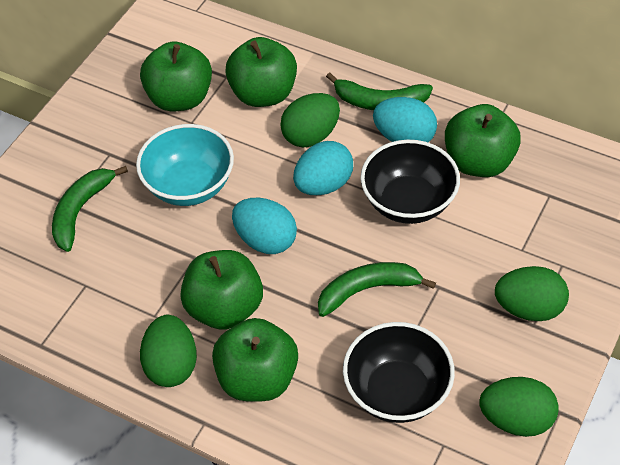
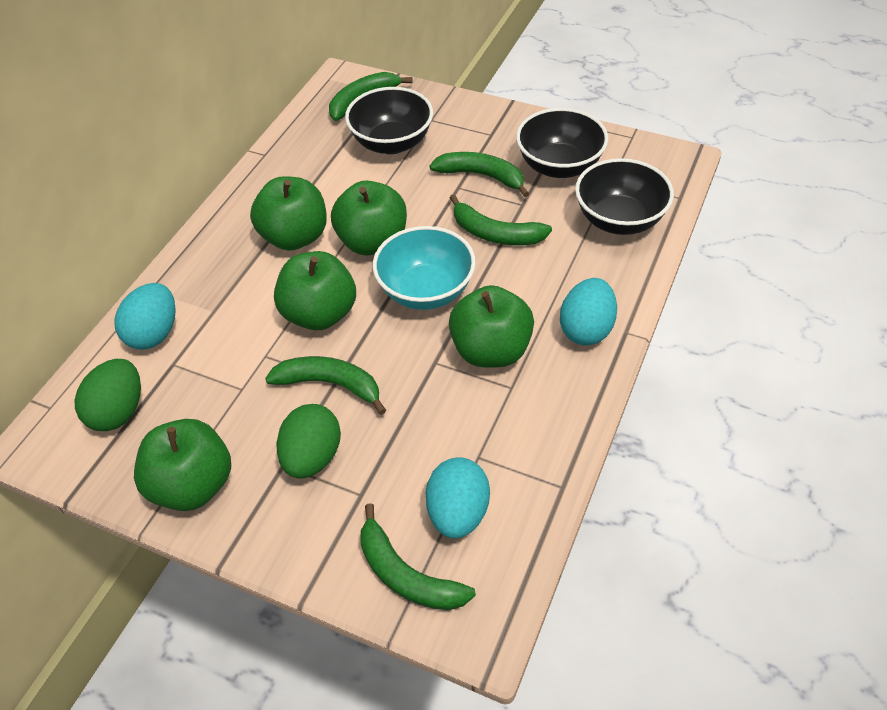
black bowl: [343,322,455,423] [360,140,460,224] = 2 -> [345,87,433,154] [516,108,608,178] [575,158,674,235] = 3
green banana: [52,166,128,252] [318,262,436,317] [326,72,433,110] = 3 -> [265,356,386,415] [329,72,413,121] [360,503,476,610] [429,152,529,197] [450,194,552,245] = 5
green egg: [140,315,197,387] [280,93,340,148] [479,377,559,437] [495,266,569,321] = 4 -> [74,359,141,431] [277,404,341,479] = 2

